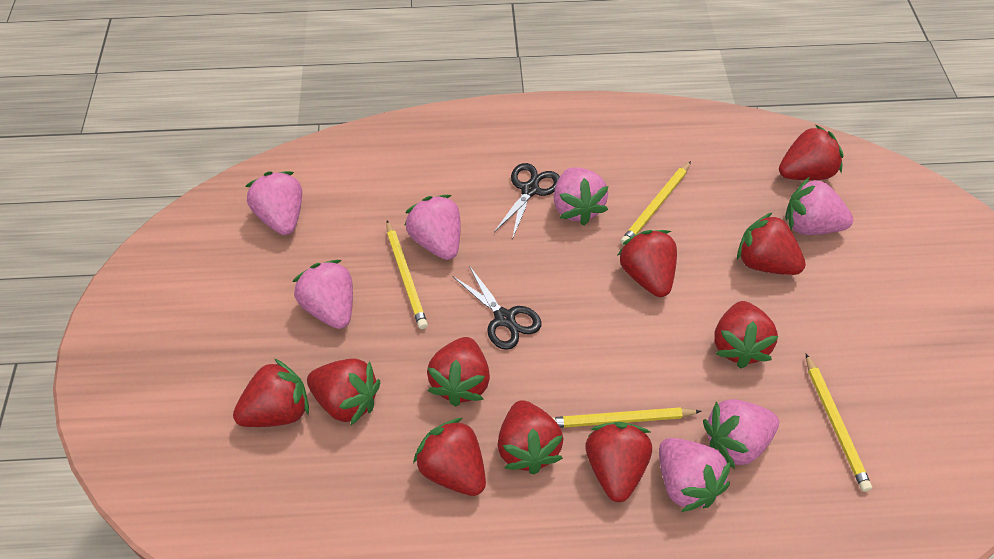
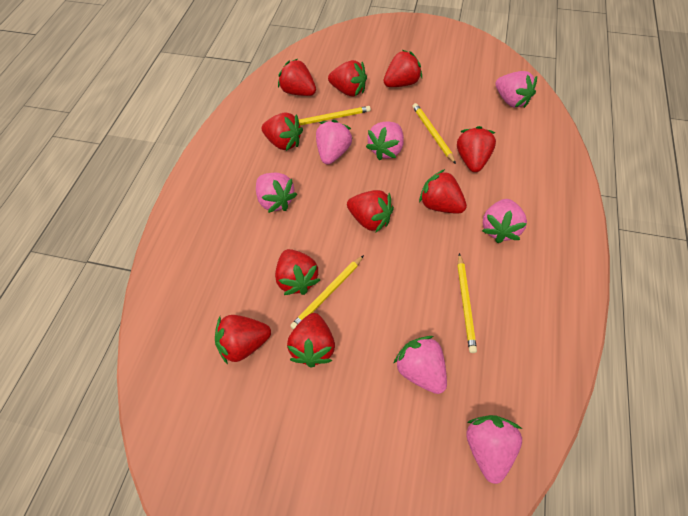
black scissors: [453,266,541,350] [494,163,560,239] = 2 -> none = 0

